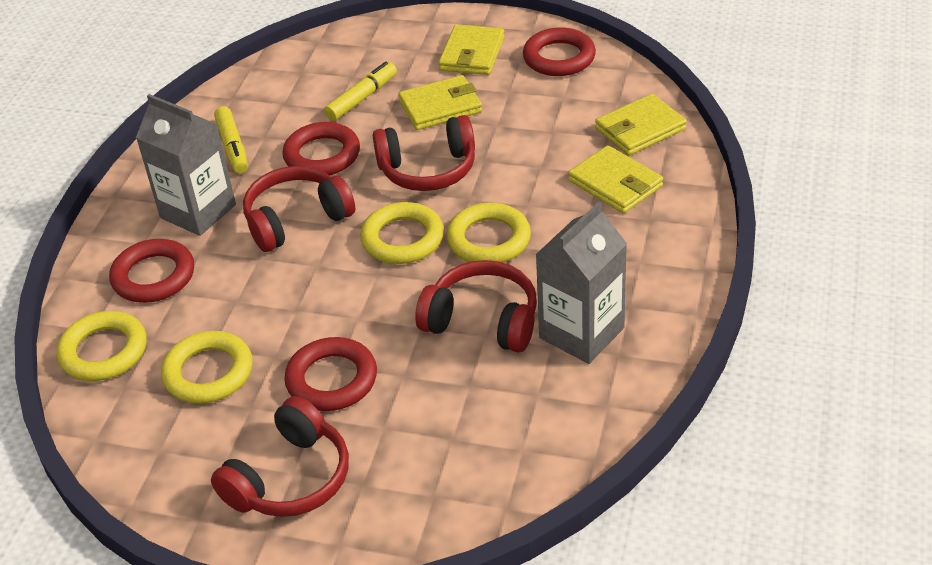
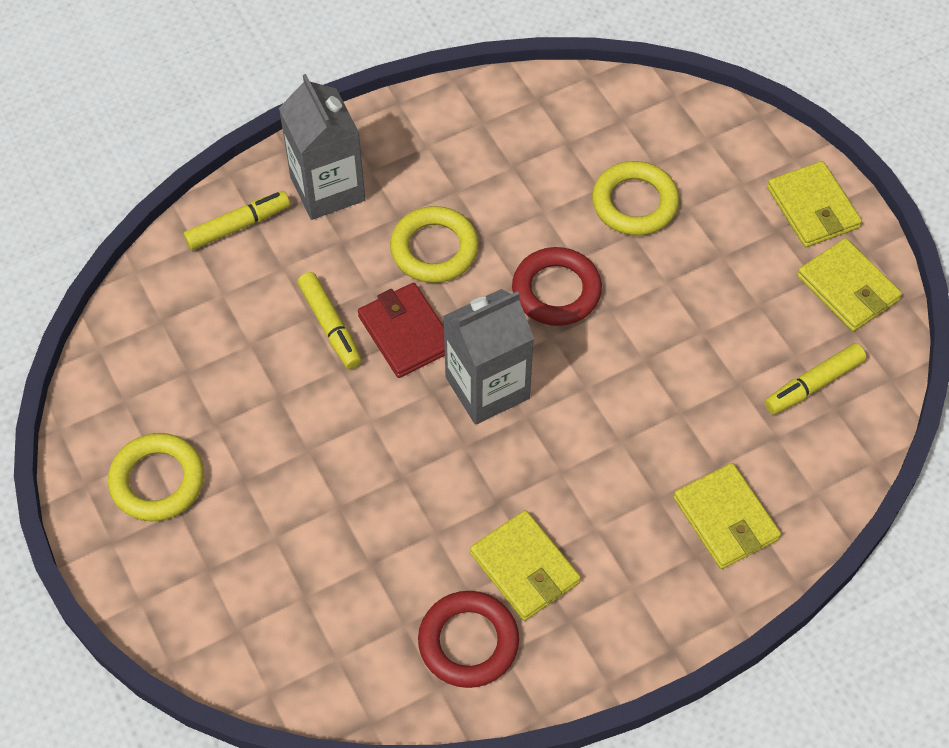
red headphones: [211,396,349,517] [243,166,355,252] [373,115,475,191] [415,260,537,353] = 4 -> none = 0
red ring: [109,239,194,303] [282,122,360,175] [284,337,377,411] [523,27,596,76] = 4 -> [418,591,519,688] [512,247,602,326] = 2
red wallet: none = 0 -> [358,283,445,378] = 1
yellow marker: [214,106,248,174] [324,62,397,121] = 2 -> [183,191,290,250] [297,272,362,369] [765,343,866,414] = 3
yellow ring: [57,311,147,381] [161,331,253,404] [360,202,444,264] [446,203,531,263] = 4 -> [108,433,204,522] [390,206,479,283] [592,161,679,235] = 3

